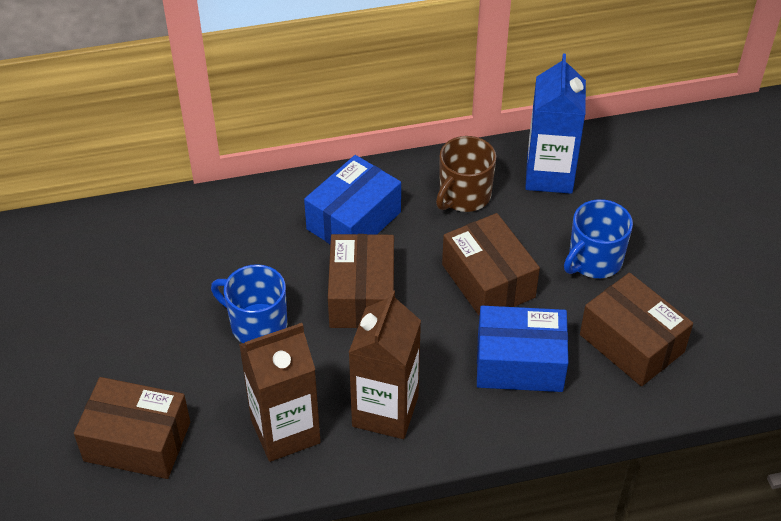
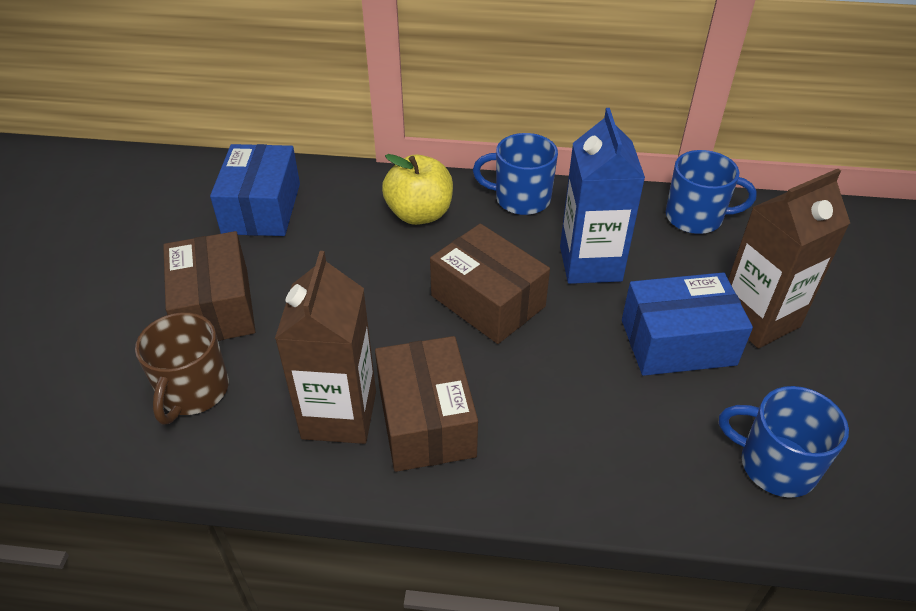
blue mug: [211,264,287,343] [564,199,633,278] = 2 -> [473,133,558,215] [666,150,757,234] [719,386,849,498] = 3
brown box: [74,377,190,479] [328,234,394,328] [442,213,540,317] [580,273,693,386] = 4 -> [163,231,256,341] [375,336,478,472] [430,224,550,344] = 3
yellow apple: none = 0 -> [382,154,453,225] = 1

